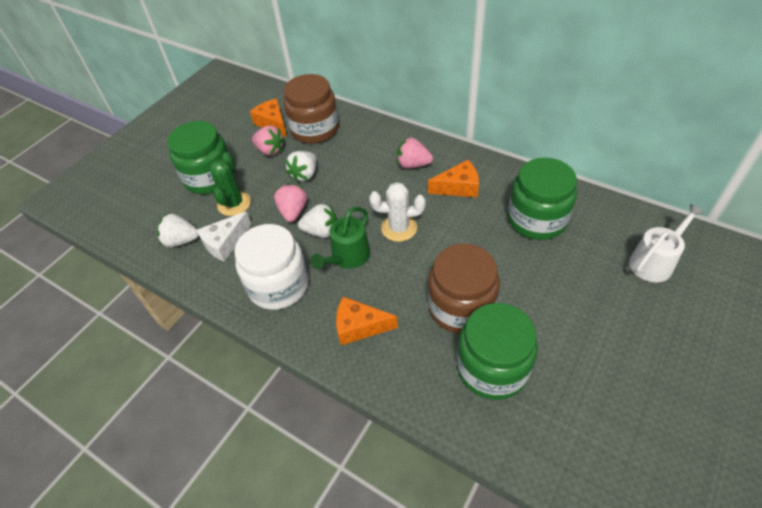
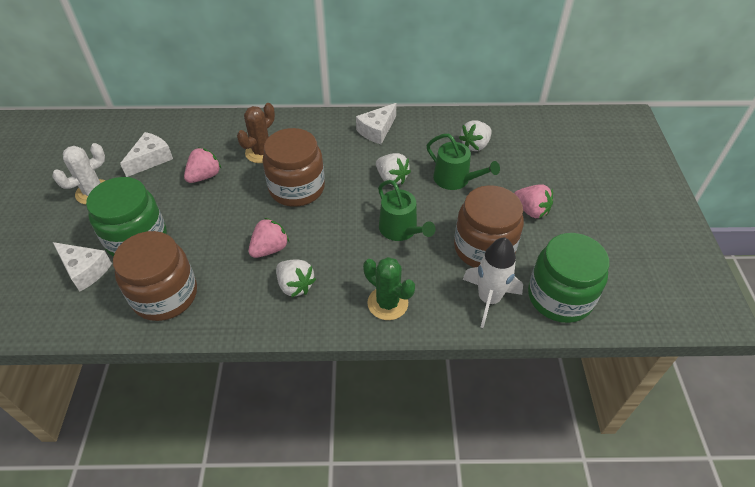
brown cactus: none = 0 -> [237,103,275,163] = 1
brown jar: [284,74,339,144] [428,244,500,334] = 2 -> [113,231,197,321] [263,128,325,207] [454,185,524,268] = 3
green jar: [167,121,230,194] [457,303,538,400] [508,158,577,240] = 3 -> [86,177,167,257] [528,233,609,323] = 2
green watering can: [311,207,370,269] = 1 -> [378,180,436,241] [427,134,500,190] = 2
orange cheese: [250,98,287,137] [336,297,398,345] [428,160,479,197] = 3 -> none = 0
white cheese: [197,211,251,262] = 1 -> [53,242,112,291] [120,132,173,177] [356,103,397,144] = 3
white jar: [234,224,309,310] = 1 -> none = 0
white rocket: none = 0 -> [463,237,523,328] = 1
white watering can: [629,204,705,282] = 1 -> none = 0

